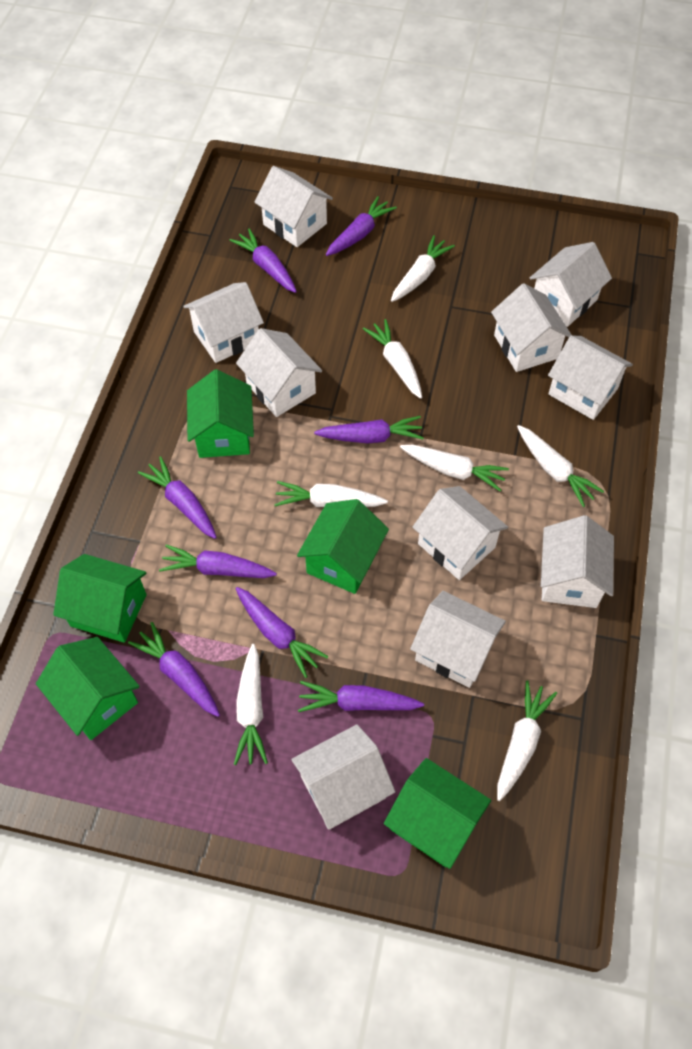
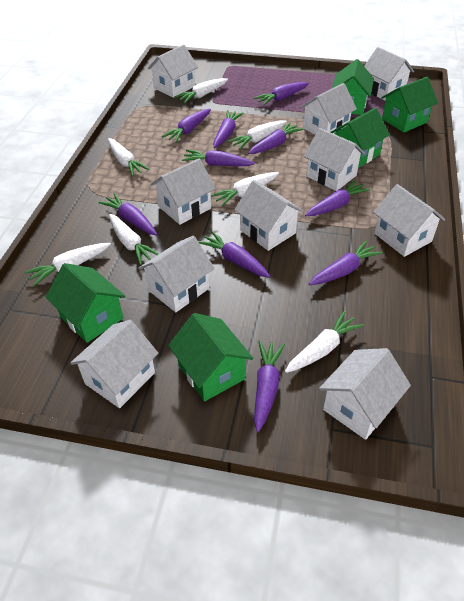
purple carrot: [128,622,220,717] [138,456,217,539] [159,544,277,578] [229,228,297,293] [235,587,329,678] [298,681,424,712] [314,416,424,443] [326,196,397,256] = 8 -> [98,193,157,235] [162,109,211,143] [182,150,255,166] [198,231,271,278] [213,110,243,148] [248,122,303,154] [254,82,309,105] [254,341,285,432] [305,180,370,216] [309,241,383,285] = 10

